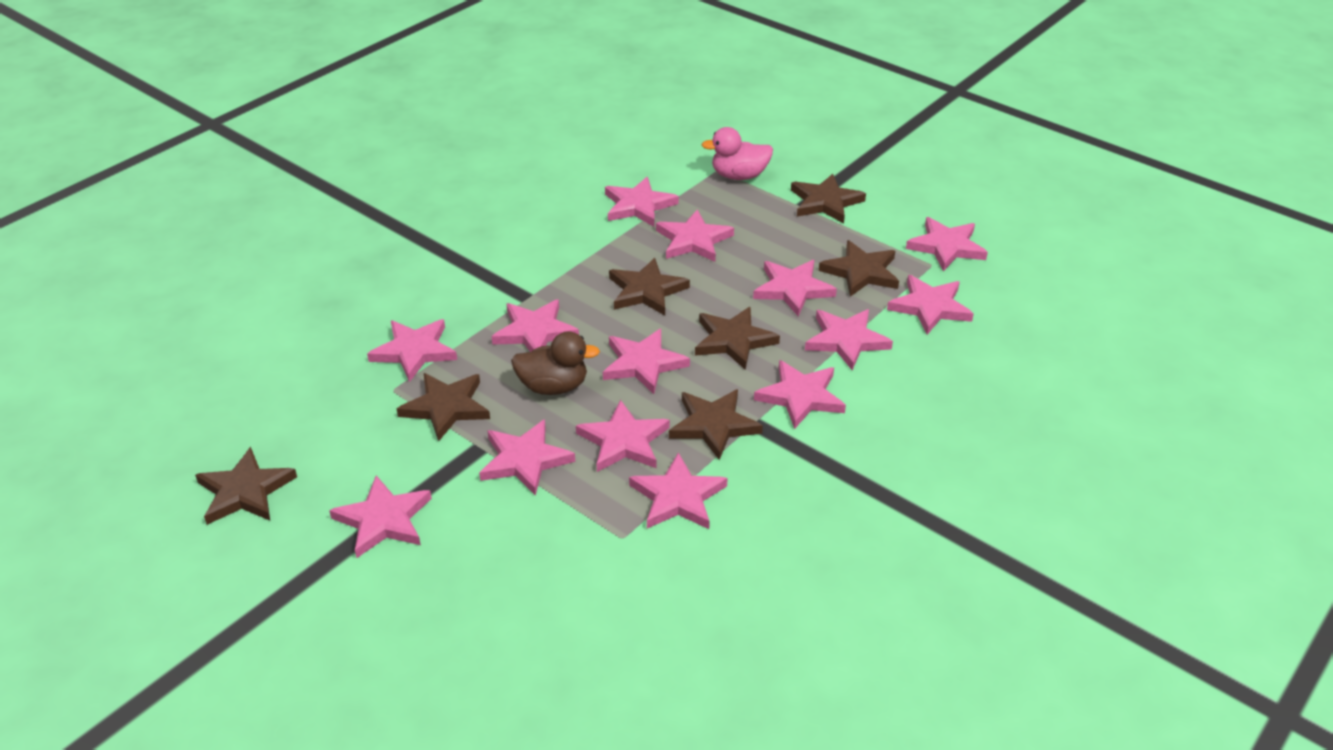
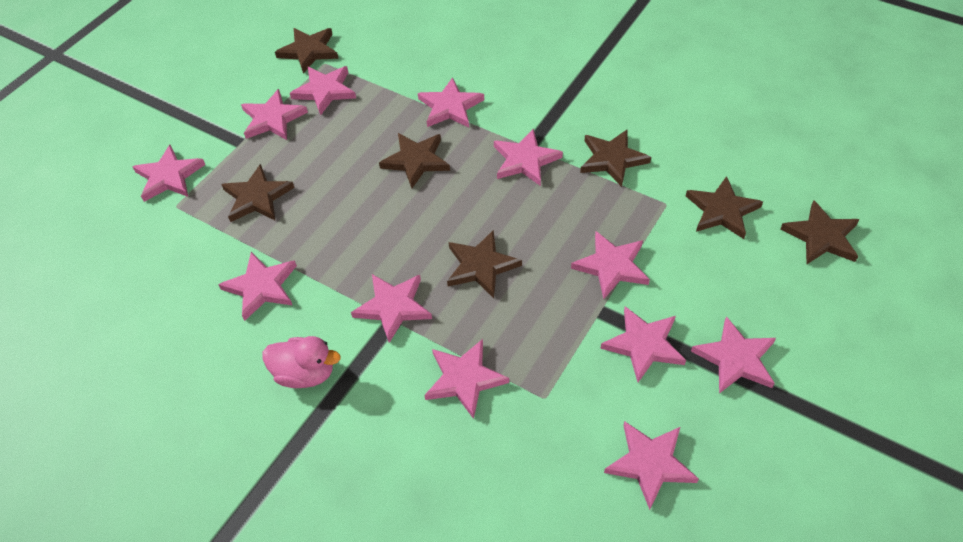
brown duck: [511,331,600,395] = 1 -> none = 0
pink star: [329,475,432,558] [367,319,457,382] [479,419,575,496] [491,299,579,352] [576,400,670,472] [603,329,690,394] [605,177,679,227] [629,452,728,529] [656,209,734,262] [753,260,837,316] [754,360,846,429] [805,309,893,370] [887,275,974,335] [906,217,988,271] = 14 -> [132,145,205,202] [218,252,297,321] [241,89,308,140] [290,66,356,116] [351,274,432,343] [418,77,484,128] [424,339,509,419] [494,129,563,186] [571,231,650,299] [601,306,686,382] [604,421,699,510] [691,316,776,394] = 12

